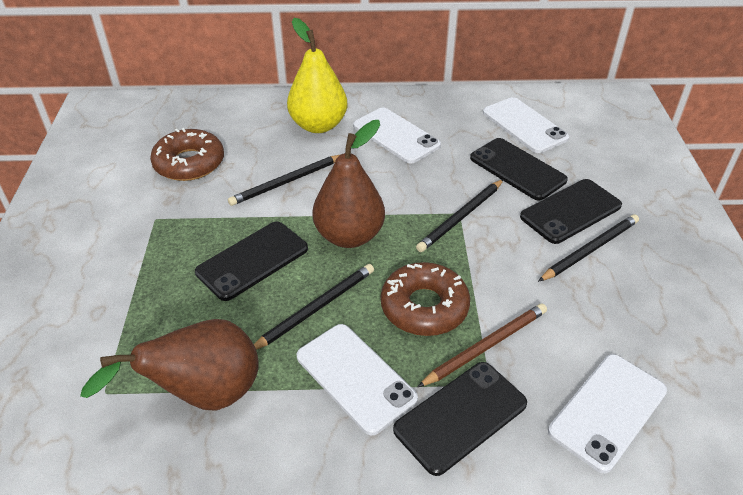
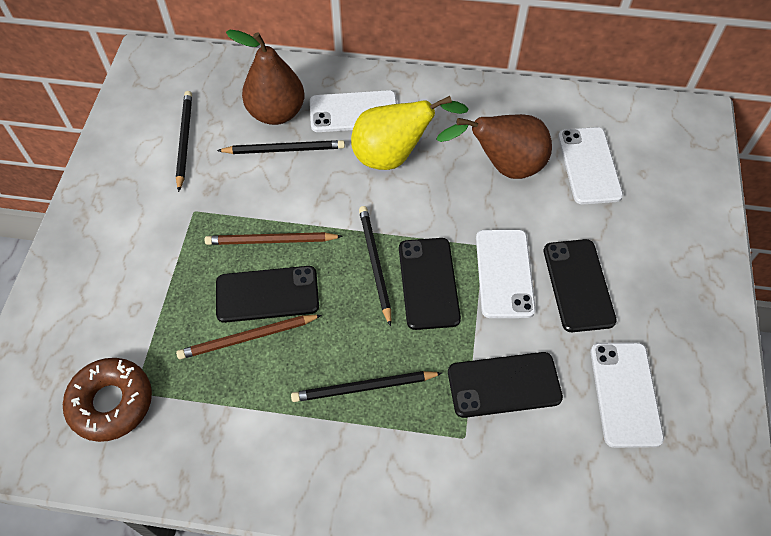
brown donut: [150,128,224,181] [381,262,470,336] = 2 -> [63,358,152,442] = 1
brown pencil: [418,304,547,387] = 1 -> [176,315,322,359] [205,232,343,245] = 2

